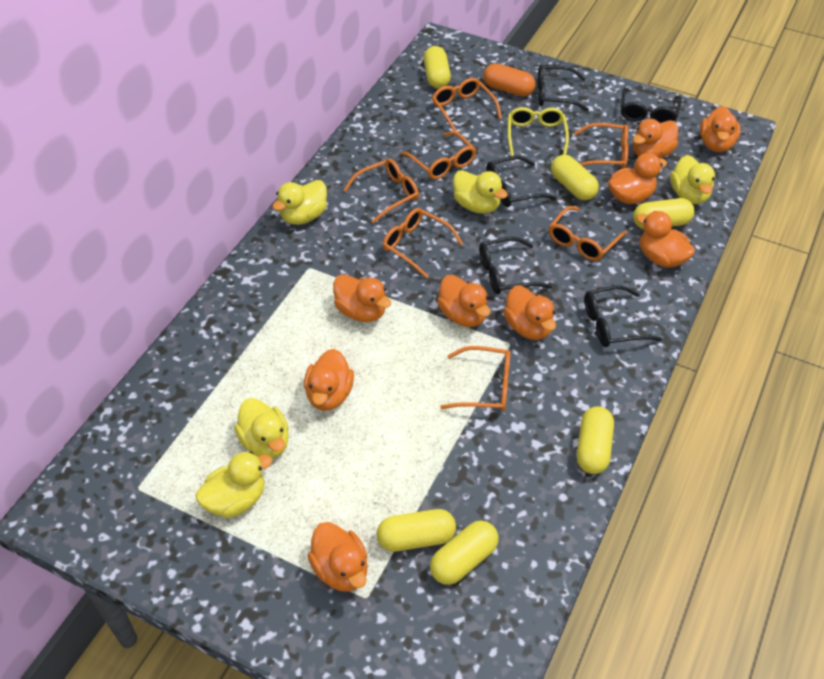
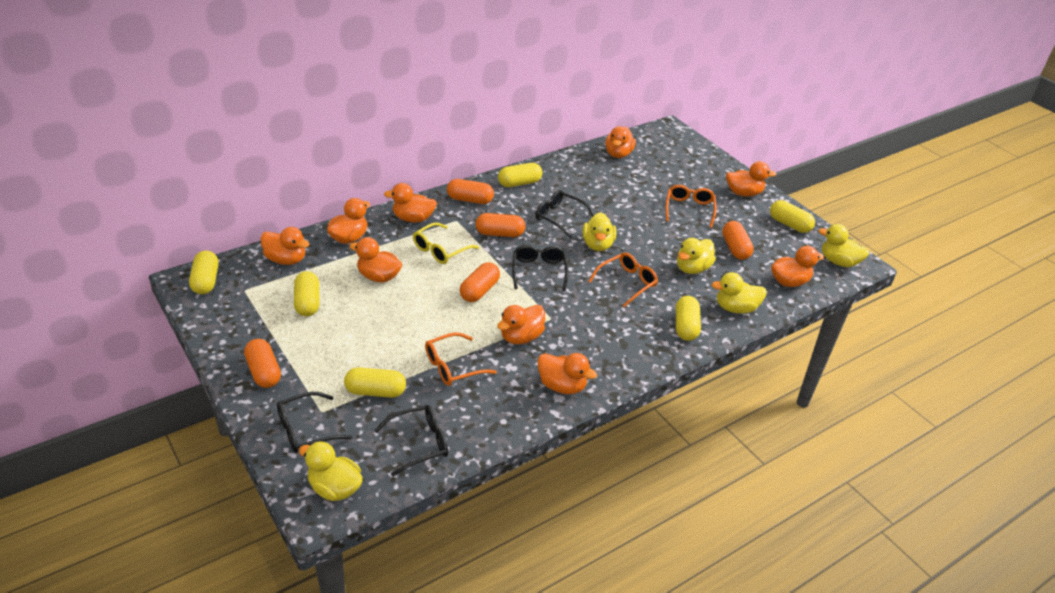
black glasses: [479,237,552,295] [487,156,557,207] [538,65,589,111] [584,285,662,347] [621,88,682,123] = 5 -> [277,392,352,453] [374,405,448,477] [512,245,568,291] [535,190,594,239] = 4
orange capsule: [483,63,536,97] = 1 -> [244,339,281,388] [447,179,494,204] [460,262,500,302] [475,213,525,237] [722,221,754,260] = 5
orange glasses: [344,158,419,223] [383,208,463,279] [401,131,476,179] [432,78,502,132] [440,346,511,411] [549,206,627,261] [574,123,628,169] = 7 -> [425,332,497,386] [589,252,658,308] [666,185,717,228] = 3

